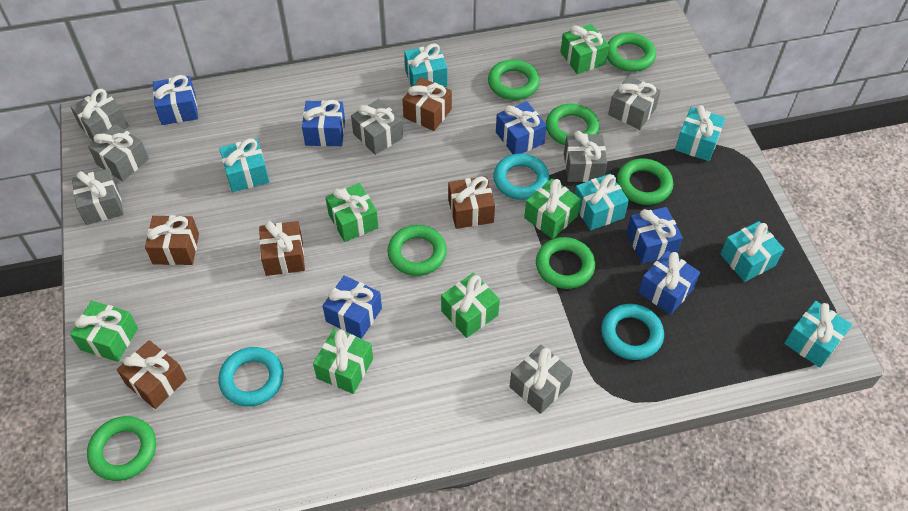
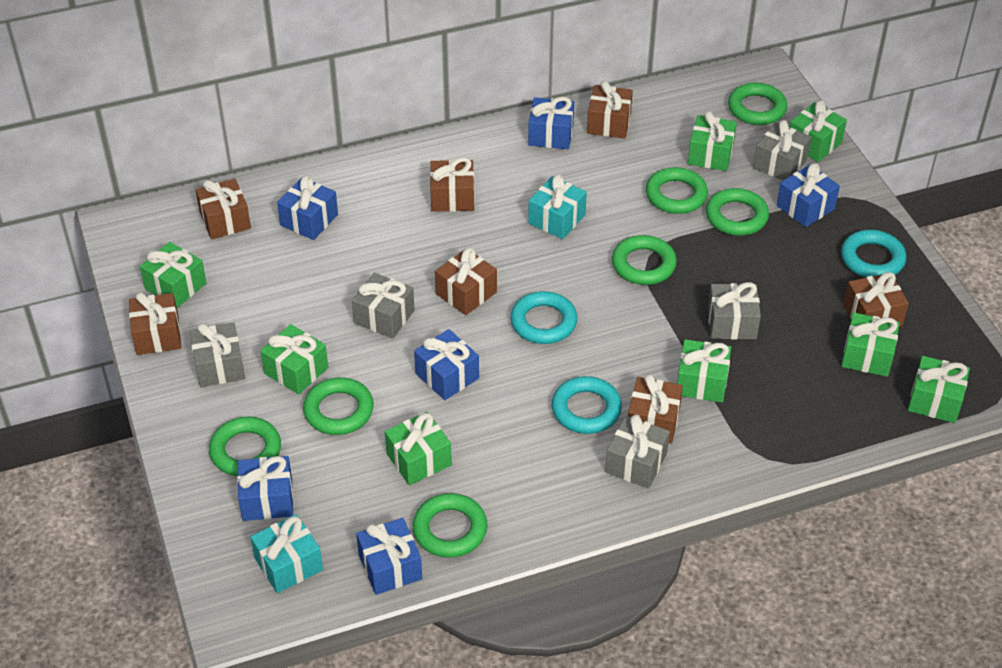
brown gift: [117,340,187,409] [145,215,199,265] [259,221,305,276] [402,77,452,131] [448,176,495,229] = 5 -> [129,292,181,355] [195,179,251,239] [430,157,474,212] [435,247,497,315] [587,81,633,139] [628,374,683,444] [843,272,909,327] = 7
green gift: [70,301,138,362] [313,328,373,394] [326,183,379,242] [441,273,500,338] [524,178,581,239] [560,24,609,74] = 6 -> [140,242,206,308] [260,324,328,394] [385,412,452,485] [677,339,731,402] [688,111,737,171] [789,100,847,162] [841,312,900,377] [908,356,970,423] = 8
grey gift: [71,89,129,141] [72,169,124,225] [88,124,149,181] [351,99,403,155] [509,345,573,414] [564,131,607,182] [608,76,661,130] = 7 -> [190,323,245,387] [352,273,415,339] [605,414,670,489] [708,282,761,340] [753,120,811,180] = 5
turquoise gift: [219,138,269,192] [404,43,447,87] [575,174,629,230] [675,105,725,161] [720,221,784,282] [784,301,852,368] = 6 -> [250,514,323,593] [528,174,587,239] = 2

